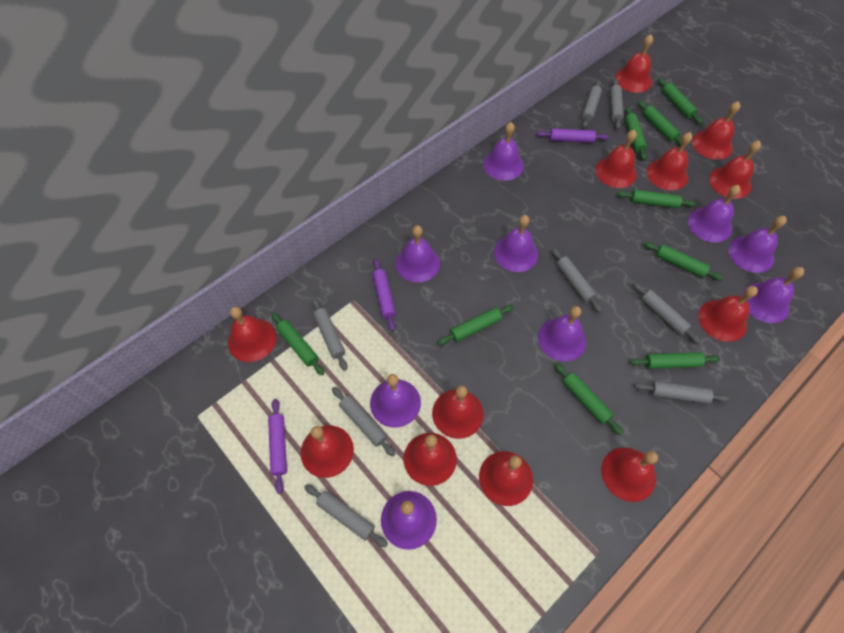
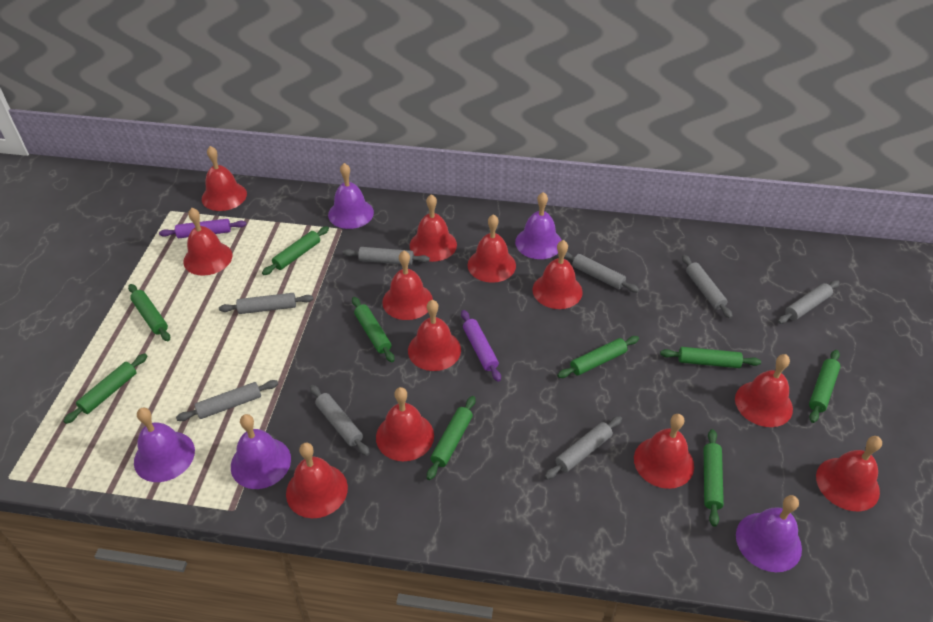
purple bell: [370,374,421,428] [381,491,437,550] [396,225,440,282] [483,122,524,181] [494,215,538,272] [538,306,586,362] [688,185,741,243] [728,216,787,273] [742,267,804,323] = 9 -> [134,408,195,482] [231,414,291,489] [328,163,374,229] [515,192,562,259] [736,495,802,572] = 5
purple rolling pin: [268,399,287,494] [372,259,396,331] [536,128,609,143] = 3 -> [159,219,247,238] [461,310,501,382] = 2

